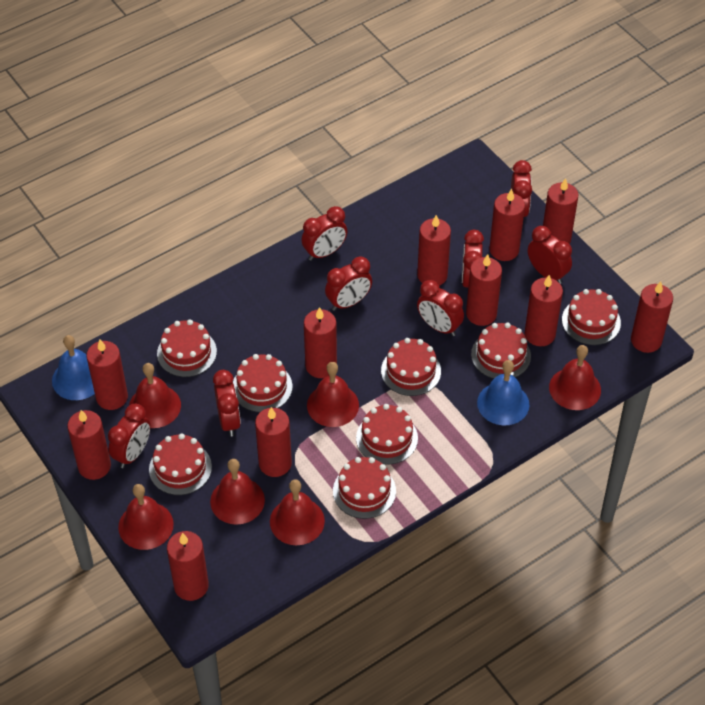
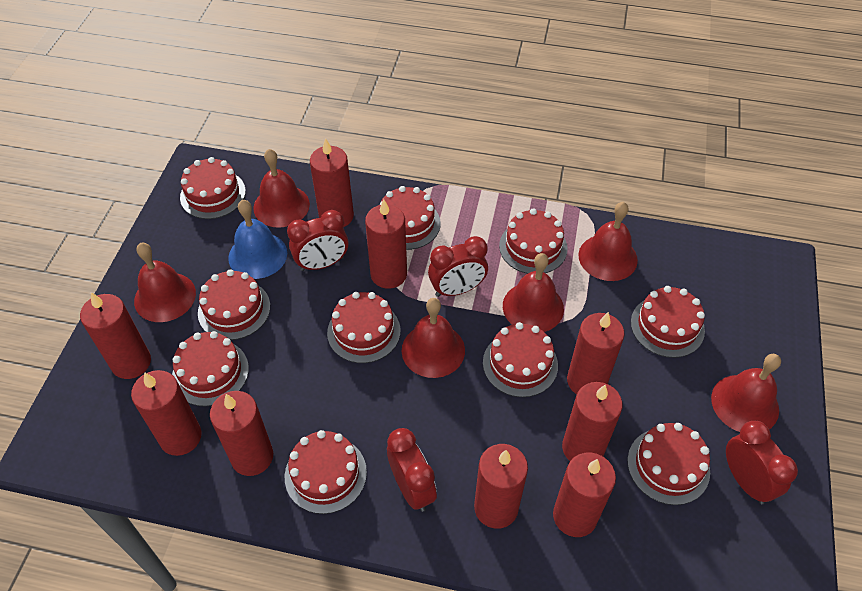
blue bell: [52,335,95,400] [477,360,529,425] = 2 -> [228,200,287,279] = 1
red cake: [149,433,212,495] [157,319,217,377] [233,354,292,412] [333,457,396,519] [356,404,418,465] [381,338,441,396] [471,323,531,379] [562,289,621,345] = 8 -> [172,331,249,407] [180,157,246,219] [198,269,270,340] [285,430,367,514] [327,292,401,363] [380,186,441,250] [483,322,558,397] [499,208,568,274] [627,423,710,505] [631,286,705,358] = 10
red candle: [67,410,111,480] [86,340,128,410] [167,531,209,601] [255,407,292,477] [304,307,337,378] [417,215,451,286] [466,254,502,326] [489,189,525,261] [525,275,563,346] [543,178,578,244] [631,281,673,353] = 11 -> [80,292,151,379] [131,370,202,456] [210,391,273,476] [310,138,354,227] [365,199,407,289] [474,444,528,529] [553,453,616,537] [562,382,623,461] [567,312,624,394] = 9
red clock: [108,404,151,468] [213,370,241,437] [301,206,348,261] [325,257,372,311] [417,280,464,336] [462,230,484,287] [511,160,532,217] [528,226,572,284] = 8 -> [287,210,348,271] [387,428,437,512] [428,236,488,297] [726,421,798,504] = 4

